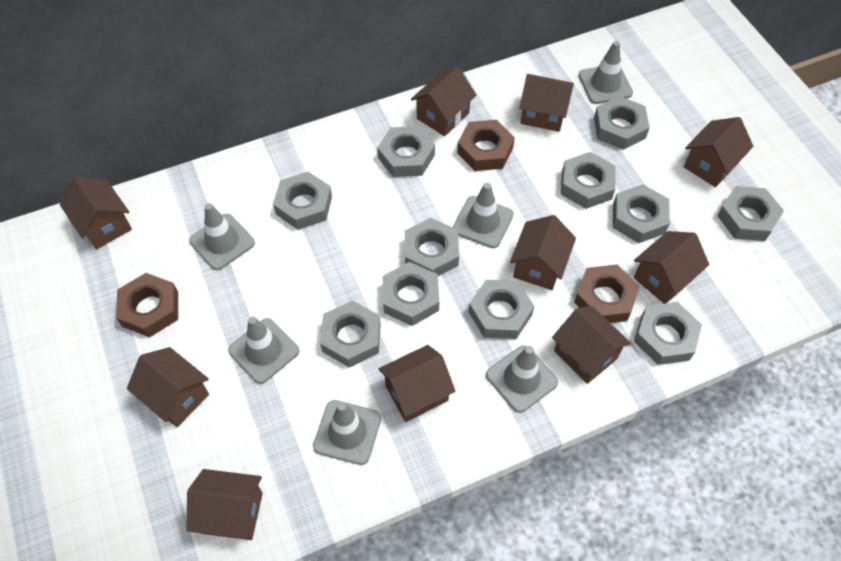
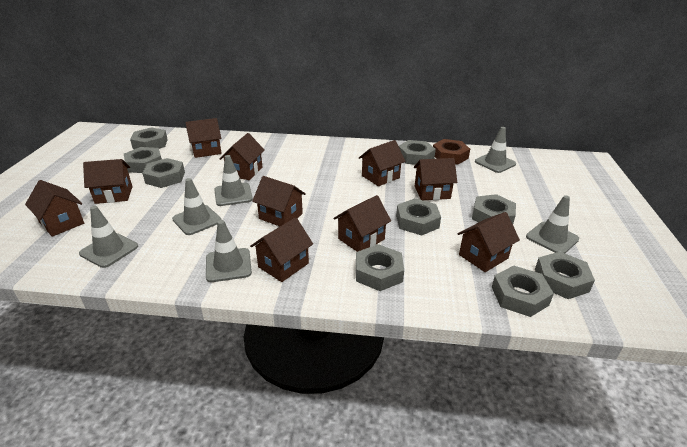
brown nut: [116,273,178,337] [457,120,515,171] [574,264,640,323] = 3 -> [433,139,470,165] = 1
grey nut: [273,172,332,230] [320,300,381,368] [377,126,435,177] [383,262,439,326] [405,218,459,276] [469,280,534,339] [561,152,616,209] [594,96,650,150] [613,184,670,243] [634,302,702,365] [717,186,784,241] = 11 -> [124,147,162,173] [130,127,168,149] [142,158,185,188] [356,244,404,291] [396,198,441,236] [399,140,436,165] [472,194,516,224] [492,265,554,317] [535,252,595,299] = 9

